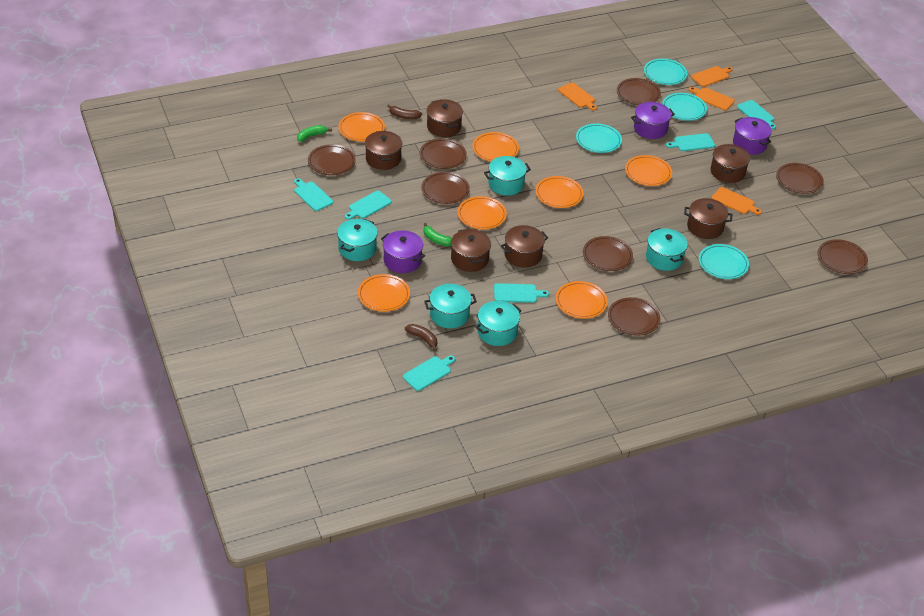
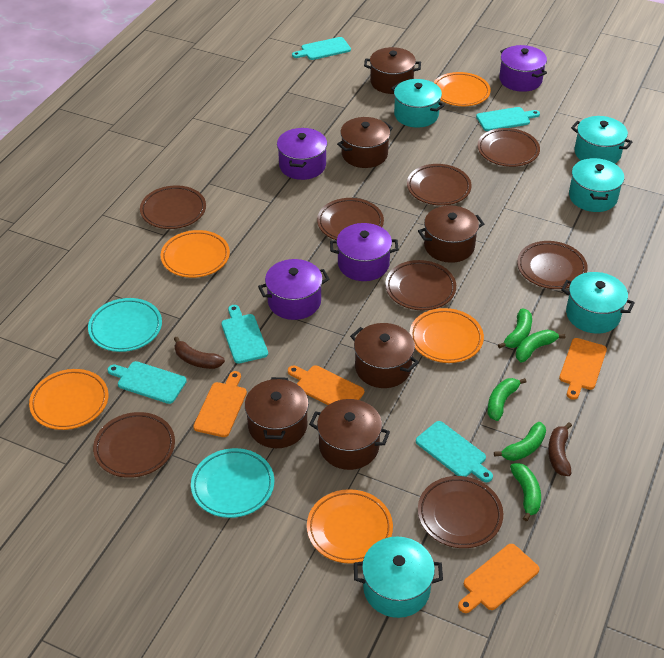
green banana: [297,125,332,142] [423,223,452,246] = 2 -> [487,378,526,421] [494,422,546,461] [498,309,532,349] [510,463,541,522] [516,330,565,362] = 5
orange plate: [338,112,385,142] [358,274,410,312] [458,196,507,230] [472,132,519,161] [535,176,584,208] [556,281,608,319] [625,155,672,186] = 7 -> [29,369,108,430] [161,230,230,278] [307,489,393,564] [410,308,484,363] [433,72,491,106] = 5
purple pot: [381,230,425,273] [631,102,675,139] [733,117,772,155] = 3 -> [258,259,329,320] [277,128,327,180] [330,223,399,281] [499,45,547,92] = 4
turquoise cutting board: [294,178,333,211] [345,191,392,220] [403,355,455,391] [494,283,549,303] [666,133,715,151] [737,100,776,129] = 6 -> [107,361,187,404] [221,305,268,364] [292,37,351,60] [416,421,493,482] [476,107,540,131] = 5
turquoise plate: [576,123,622,153] [644,59,687,85] [662,93,707,121] [699,244,749,279] = 4 -> [88,298,162,352] [191,448,274,518] = 2

